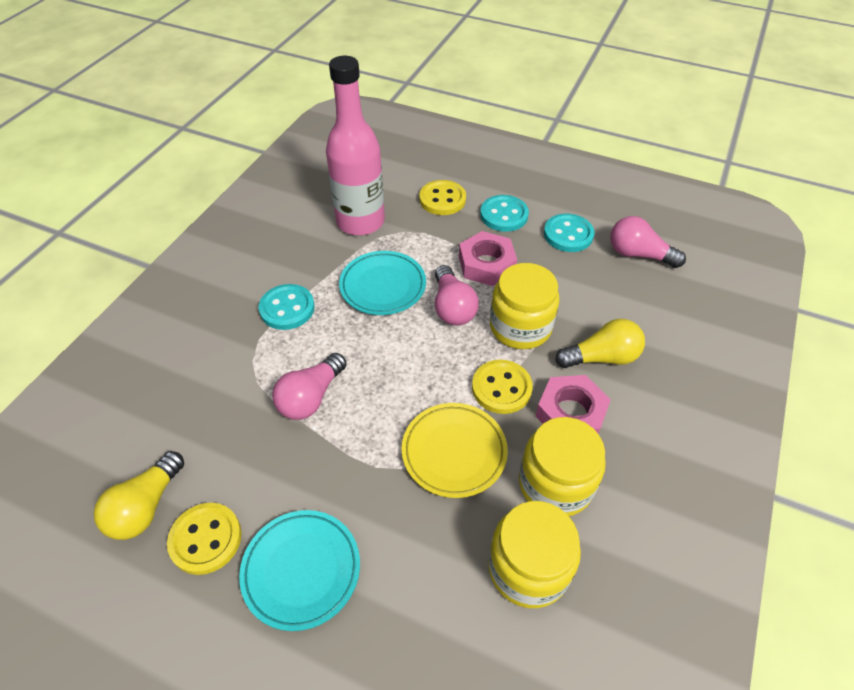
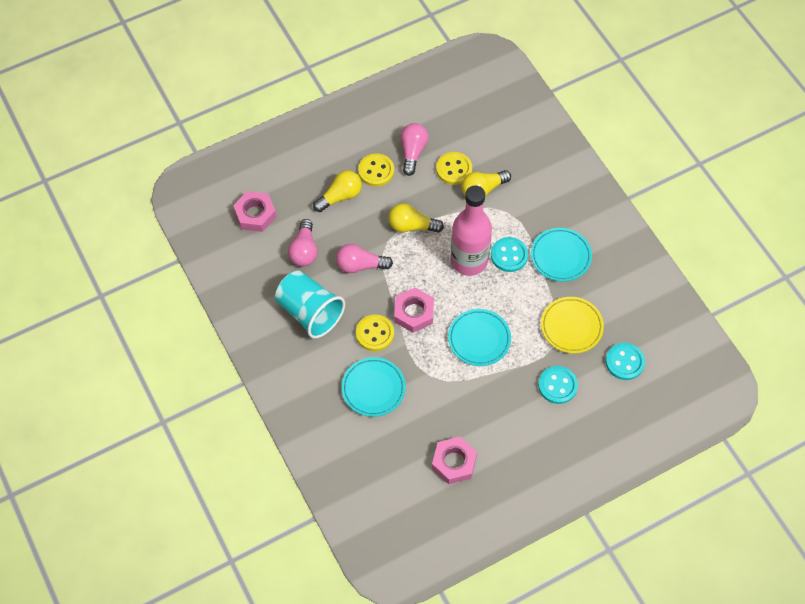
pink nut: [459,231,517,286] [536,375,611,433] = 2 -> [233,191,276,232] [394,287,434,333] [432,437,477,484] = 3
turquoise cup: none = 0 -> [275,271,345,339] = 1
turquoise plate: [239,510,360,631] [339,251,426,315] = 2 -> [341,357,406,417] [448,309,511,366] [531,228,592,282] = 3
yellow jar: [488,501,581,608] [490,263,559,349] [519,417,606,516] = 3 -> none = 0
yellow light bulb: [94,451,184,540] [555,319,645,368] = 2 -> [313,170,362,212] [388,203,444,233] [461,170,511,197] = 3

